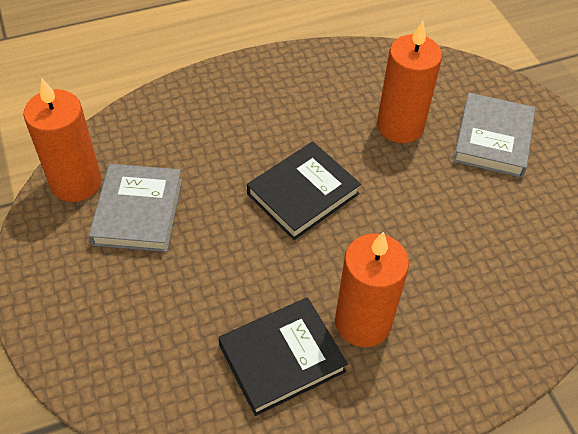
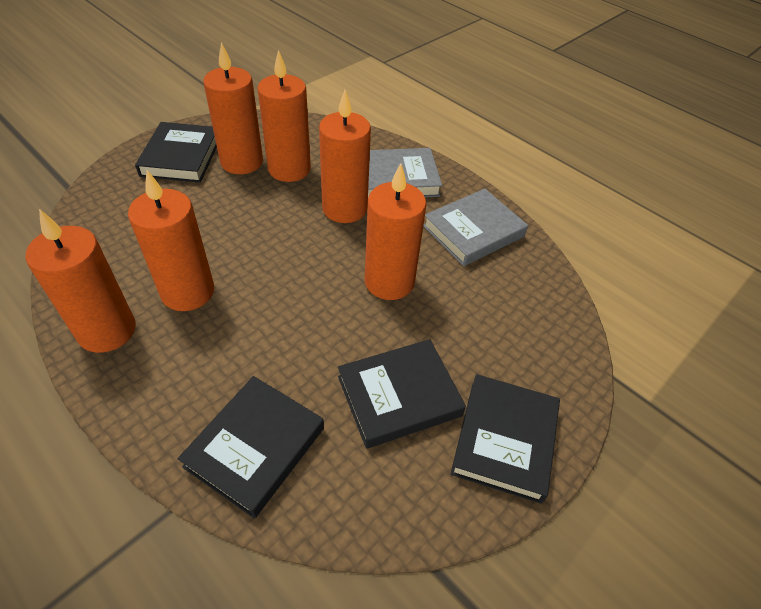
black book: [218,297,348,416] [247,142,361,240] = 2 -> [135,122,217,183] [178,376,324,518] [338,339,466,449] [450,374,560,504] = 4
orange candle: [23,78,101,202] [335,232,409,347] [377,21,442,143] = 3 -> [26,209,136,353] [128,170,214,311] [203,42,263,174] [258,50,311,182] [319,90,371,223] [365,163,426,300] = 6

